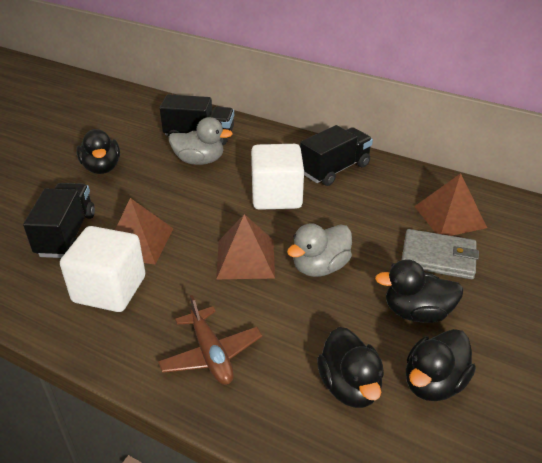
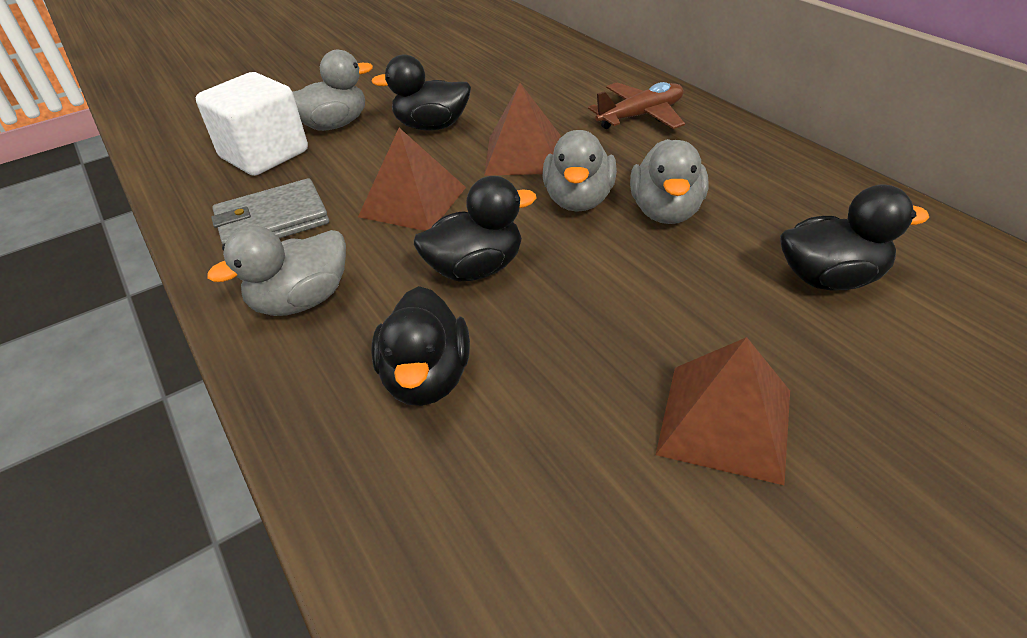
black truck: [23,183,95,258] [160,94,234,145] [300,125,373,186] = 3 -> none = 0
grey duck: [169,117,233,165] [287,223,352,277] = 2 -> [207,225,346,316] [292,50,373,131] [543,130,617,212] [630,139,708,224] = 4
white cube: [60,226,146,312] [251,144,304,210] = 2 -> [196,72,308,176] = 1

